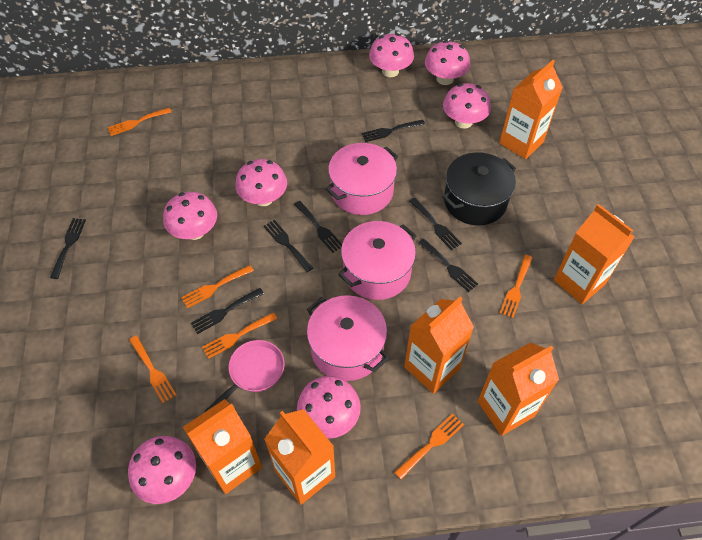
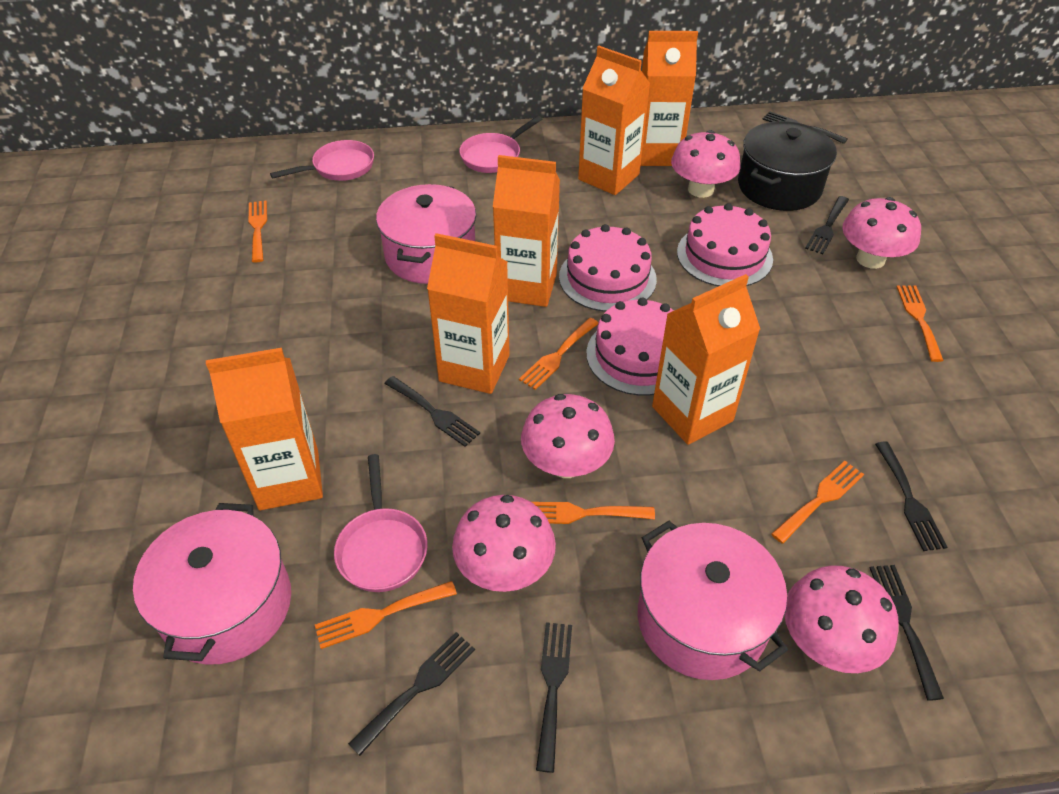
pink cake: none = 0 -> [559,224,657,312] [586,297,674,396] [677,203,773,286] = 3
pink mushroom: [128,436,196,504] [163,192,217,240] [235,159,287,206] [297,376,361,439] [369,33,414,77] [425,40,470,85] [443,83,491,129] = 7 -> [452,495,556,592] [521,394,615,478] [671,130,740,198] [785,565,899,673] [842,197,921,269] = 5
pink pan: [205,340,285,412] = 1 -> [270,140,374,181] [334,454,428,592] [459,116,542,173] = 3

